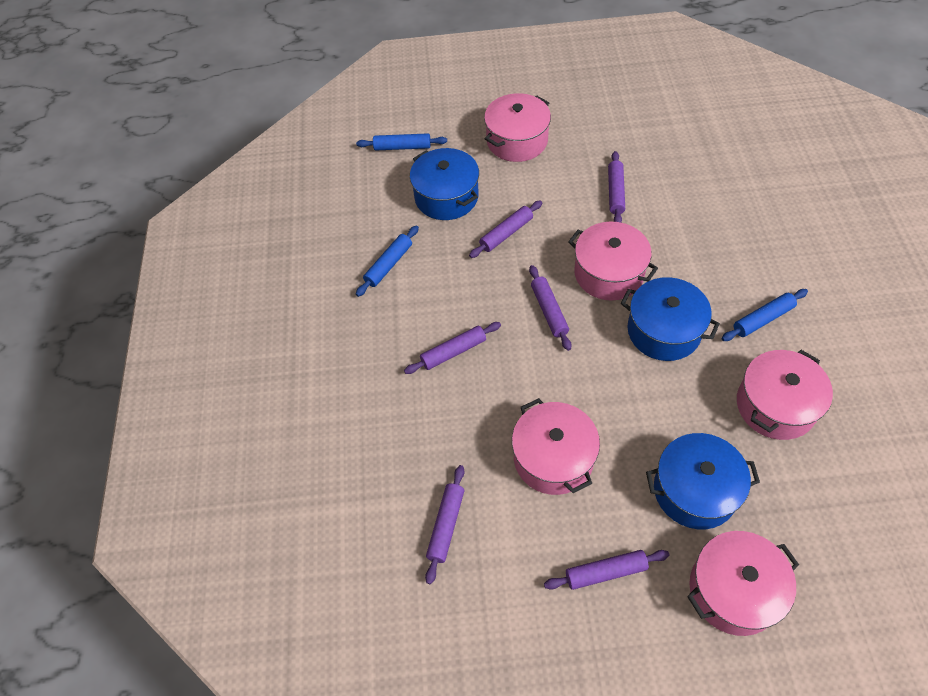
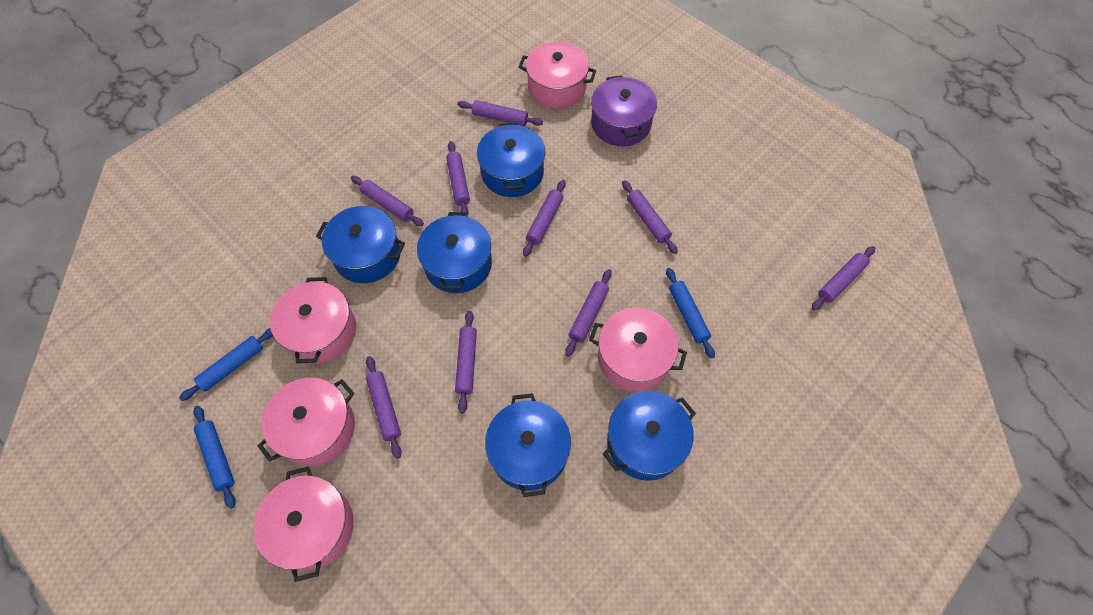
blue pot: [410,148,479,220] [621,277,720,361] [646,433,760,529] = 3 -> [316,206,405,283] [417,212,492,293] [477,122,545,197] [485,393,571,497] [603,391,696,481] = 5
purple pot: none = 0 -> [591,75,657,146] = 1
purple rolling pin: [404,322,501,374] [425,465,465,584] [469,200,542,258] [529,265,571,351] [544,550,670,590] [608,151,625,223] = 6 -> [351,176,424,226] [366,356,402,459] [446,141,470,216] [455,311,477,413] [457,100,543,126] [523,180,566,257] [565,269,612,357] [622,180,678,254] [811,246,875,310] = 9

